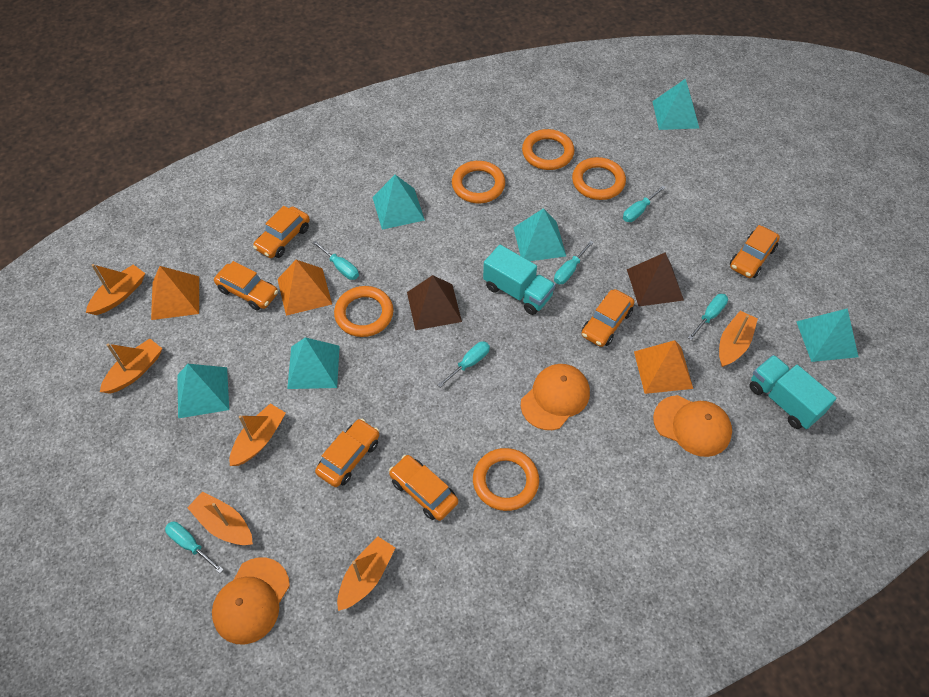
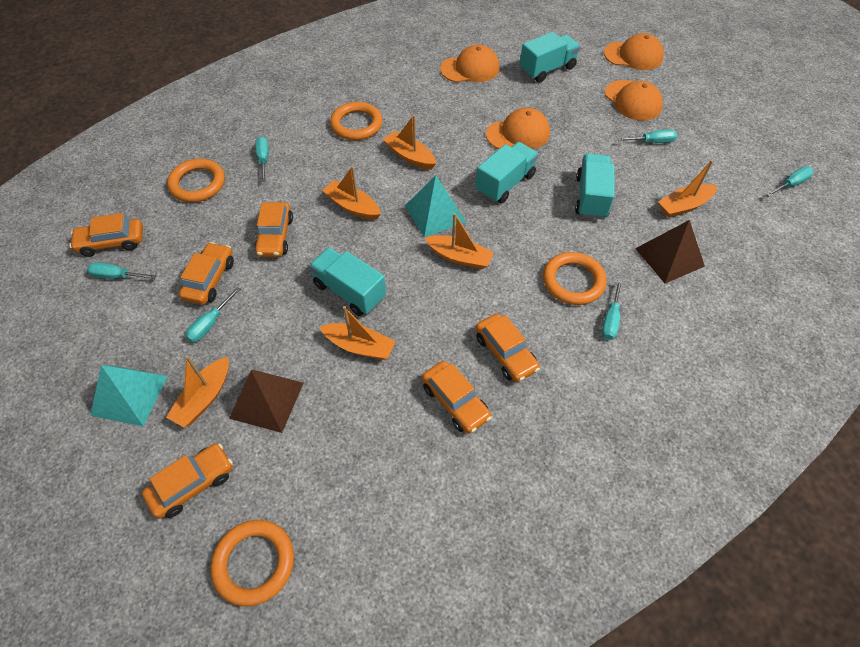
orange cap: [212,557,290,644] [521,364,590,430] [653,395,732,457] = 3 -> [440,45,500,83] [486,108,550,149] [604,33,664,70] [604,80,663,121] = 4
orange pyramid: [151,266,199,320] [277,260,332,316] [634,340,693,394] = 3 -> none = 0
orange ring: [334,286,393,337] [452,161,505,203] [473,448,539,511] [522,129,575,170] [572,157,626,200] = 5 -> [167,159,225,202] [211,520,294,607] [330,102,383,140] [543,252,607,305] = 4
turquoise pyramid: [177,364,229,418] [287,337,340,389] [372,175,425,230] [513,208,566,261] [652,79,699,130] [796,308,858,362] = 6 -> [90,365,168,427] [405,175,466,238] = 2
turquoise truck: [483,245,555,315] [749,355,837,429] = 2 -> [309,247,386,316] [476,142,539,204] [520,32,581,83] [575,153,615,219] = 4

